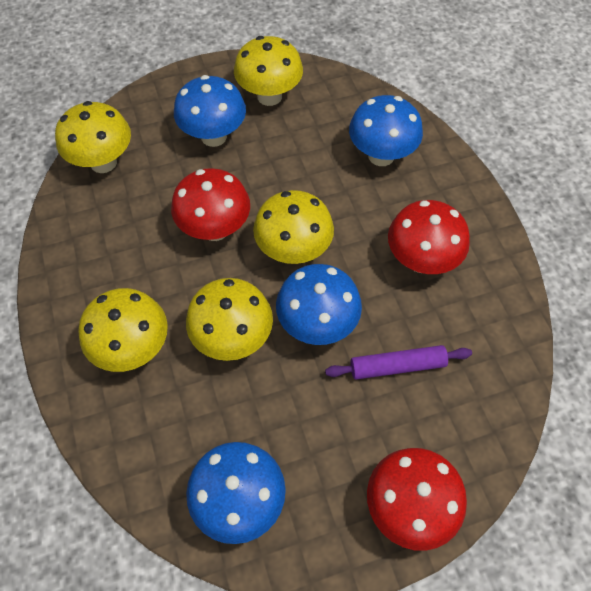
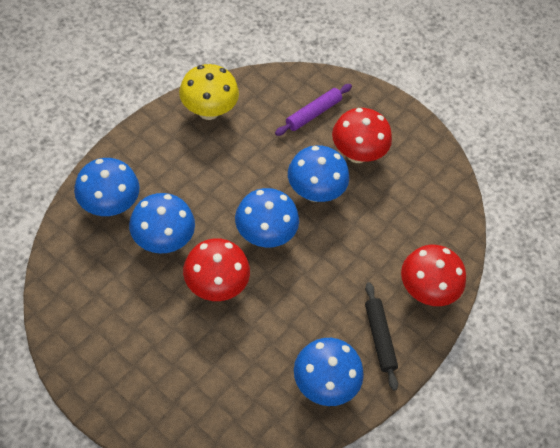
black rolling pin: none = 0 -> [365,282,398,391] = 1
blue mushroom: [174,75,246,147] [186,442,286,544] [276,264,362,345] [349,95,423,166] = 4 -> [74,158,139,216] [129,193,195,253] [235,188,299,247] [288,145,349,202] [294,338,364,406] = 5
yellow mushroom: [55,101,131,173] [78,288,168,372] [186,278,273,361] [234,36,303,106] [253,190,334,264] = 5 -> [179,64,239,120] = 1

